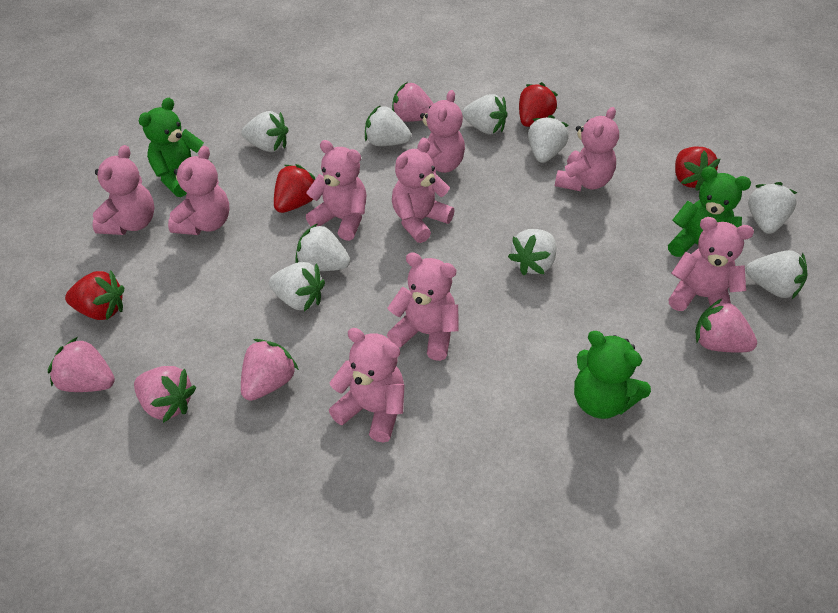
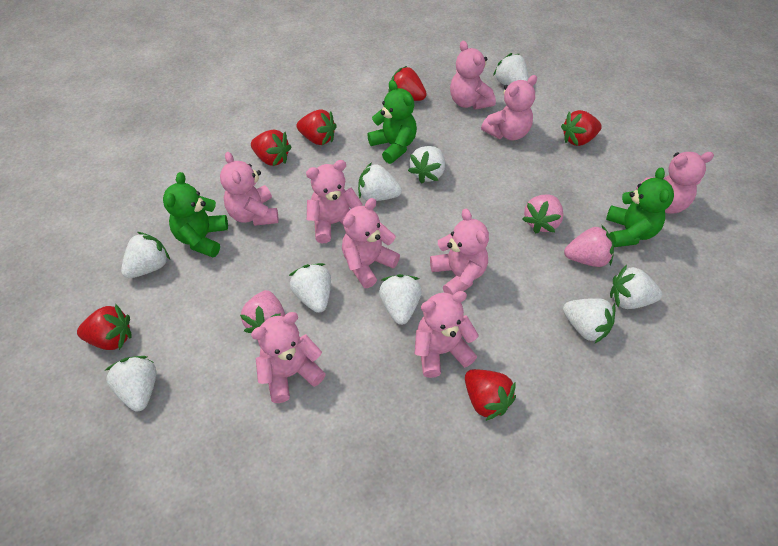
pink strawberry: [48,337,115,392] [134,366,196,423] [241,339,299,401] [392,82,434,122] [695,299,757,352] = 5 -> [240,290,285,333] [522,194,564,234] [564,225,614,267] = 3
red strawberry: [65,271,124,320] [274,164,315,213] [519,82,558,127] [675,147,720,191] = 4 -> [77,304,132,350] [251,129,292,166] [296,109,337,145] [388,66,427,101] [465,369,516,421] [561,110,602,146] = 6

